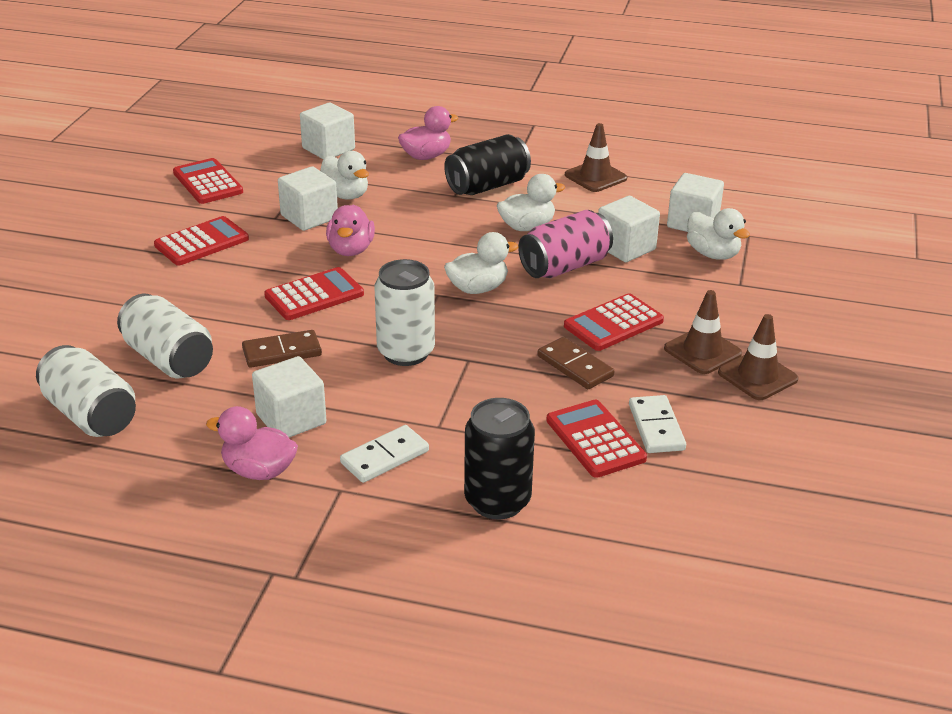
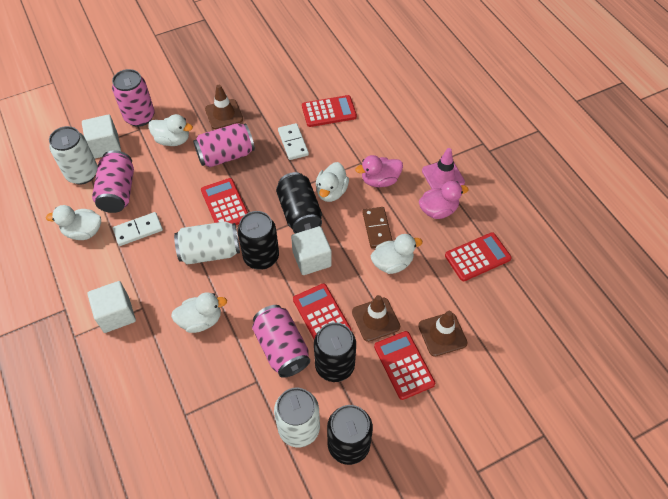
black can: [444,134,531,195] [464,398,535,519] = 2 -> [237,211,279,270] [276,172,322,234] [314,322,356,382] [327,405,373,465] = 4
brown domino: [242,330,322,368] [538,337,614,389] = 2 -> [362,207,393,248] = 1
pink can: [518,210,613,278] = 1 -> [92,150,134,213] [112,69,155,127] [193,123,255,167] [252,305,310,378] = 4
pink duck: [206,406,298,480] [326,205,375,256] [398,106,458,160] = 3 -> [355,155,403,187] [419,181,468,219] = 2
pink traffic cone: none = 0 -> [422,148,465,189] = 1
white cube: [252,356,327,437] [278,166,338,231] [300,102,355,159] [598,196,660,262] [667,173,724,232] = 5 -> [82,114,121,159] [87,281,136,333] [291,226,332,275] = 3
white duck: [320,151,369,200] [444,232,519,294] [497,174,565,231] [687,208,750,260] = 4 -> [46,205,101,240] [148,114,193,146] [171,292,227,333] [316,162,349,202] [371,234,423,274] = 5

